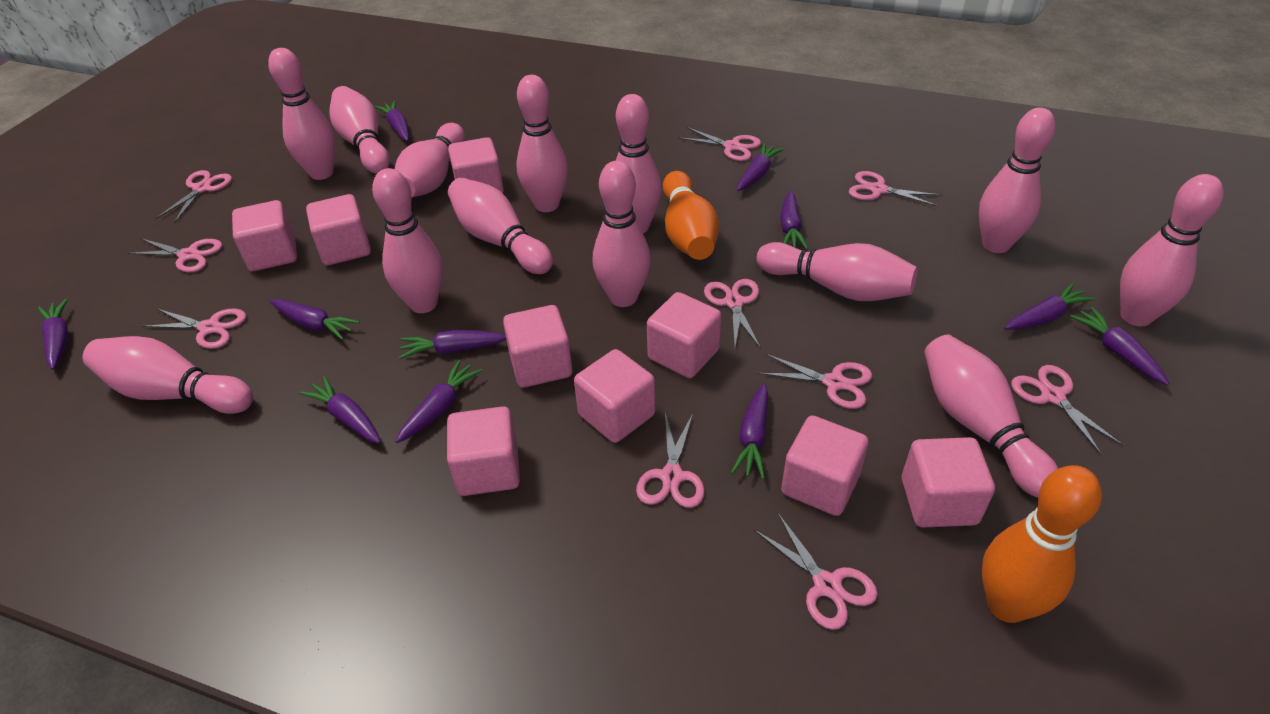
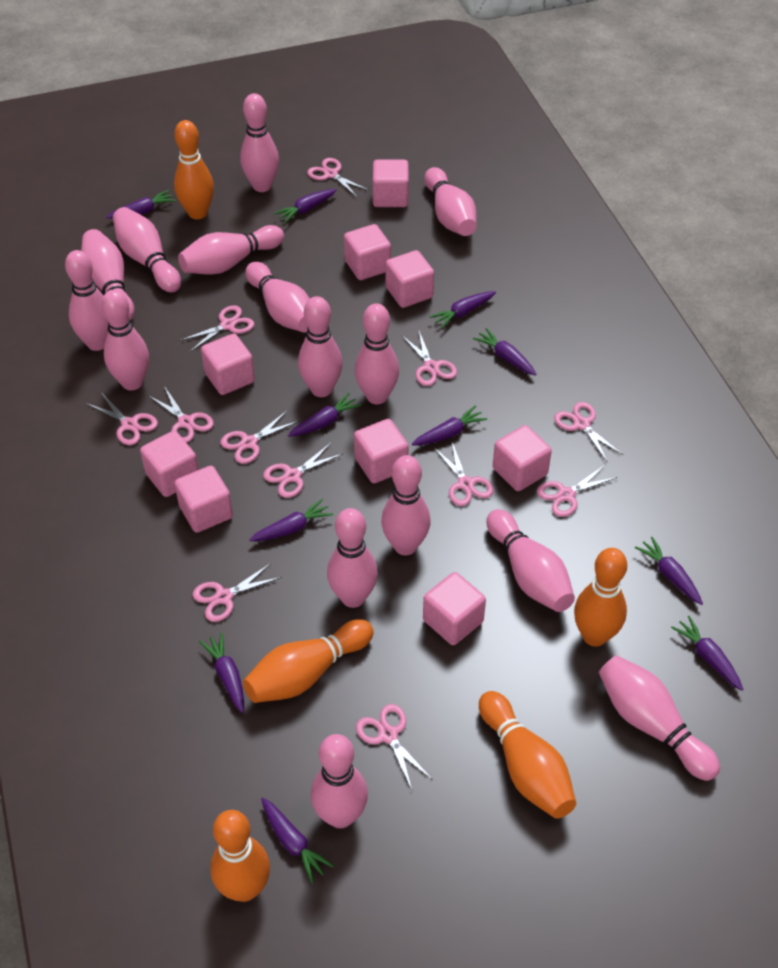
orange bowling pin: [663,171,719,260] [982,465,1102,623] = 2 -> [174,120,214,219] [210,810,270,902] [243,619,374,703] [479,691,576,819] [574,548,627,647] = 5
pink bowling pin: [82,336,253,414] [268,48,336,180] [329,86,390,174] [372,168,443,313] [395,123,465,198] [448,177,553,274] [516,75,568,212] [593,161,651,307] [616,94,662,233] [756,242,917,301] [924,335,1058,498] [979,107,1055,253] [1120,174,1224,326] = 13 -> [65,250,108,351] [81,229,134,320] [101,290,149,390] [113,207,181,293] [178,225,284,275] [240,93,279,192] [245,262,310,332] [298,296,343,397] [311,734,368,829] [327,508,378,608] [355,303,399,404] [381,455,431,555] [424,167,476,236] [486,509,575,612] [599,655,720,781] = 15
pink scissors: [127,238,222,273] [142,309,246,349] [156,170,232,223] [636,413,705,508] [678,127,761,161] [704,279,761,349] [754,513,878,630] [758,354,872,409] [848,171,942,207] [1011,365,1124,455] = 10 -> [86,392,158,445] [148,386,214,443] [180,305,255,352] [193,563,282,622] [220,411,299,464] [263,443,343,498] [307,158,368,197] [356,704,433,790] [402,331,457,386] [434,442,494,506] [537,465,618,517] [554,402,623,462] = 12

